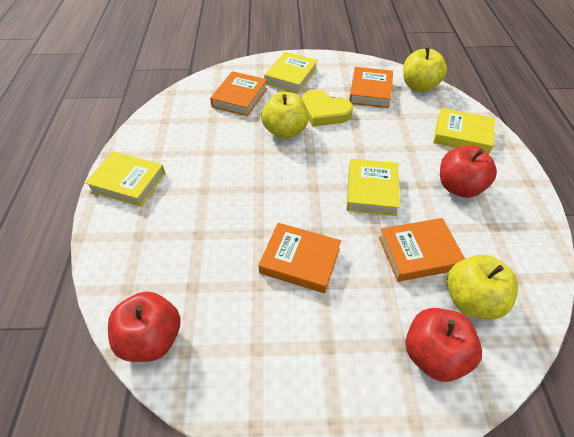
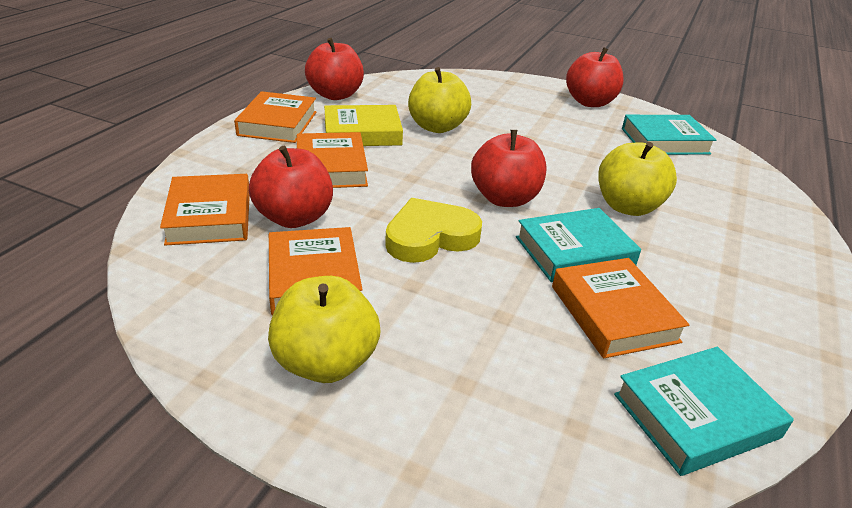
orange book: [210,71,267,116] [258,223,341,293] [349,67,393,108] [379,218,465,282] = 4 -> [160,174,250,246] [234,91,317,143] [269,227,362,316] [297,132,368,188] [552,258,690,358] = 5
red apple: [108,291,180,362] [406,308,482,382] [440,146,497,198] = 3 -> [249,146,333,228] [305,38,364,100] [471,130,546,207] [566,48,624,107] = 4
turquoise book: none = 0 -> [516,208,641,282] [614,347,794,476] [622,115,716,155] = 3
yellow book: [85,151,166,207] [264,52,318,94] [346,159,400,216] [433,108,495,154] = 4 -> [324,105,403,146] = 1

